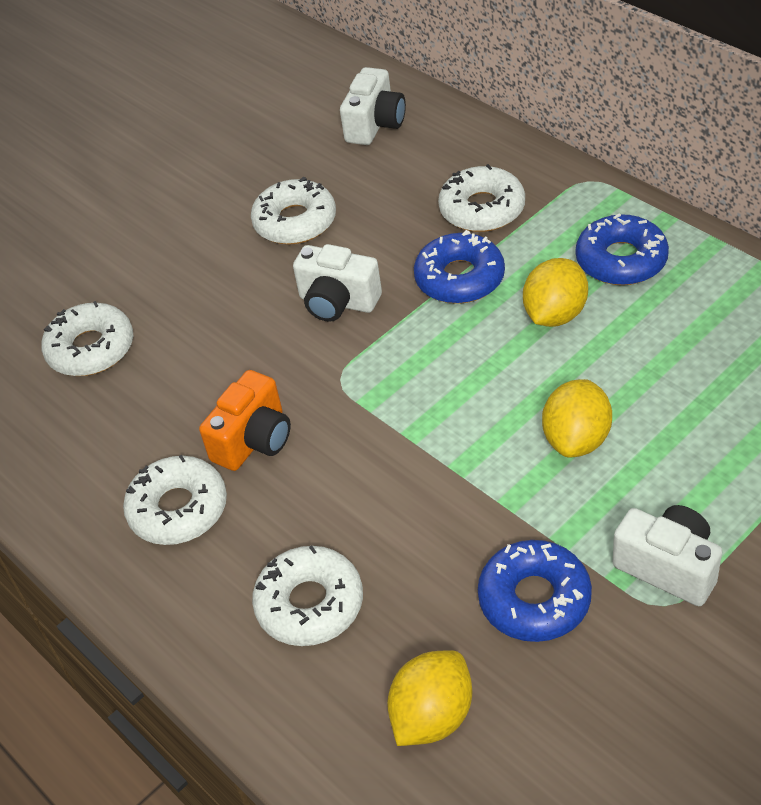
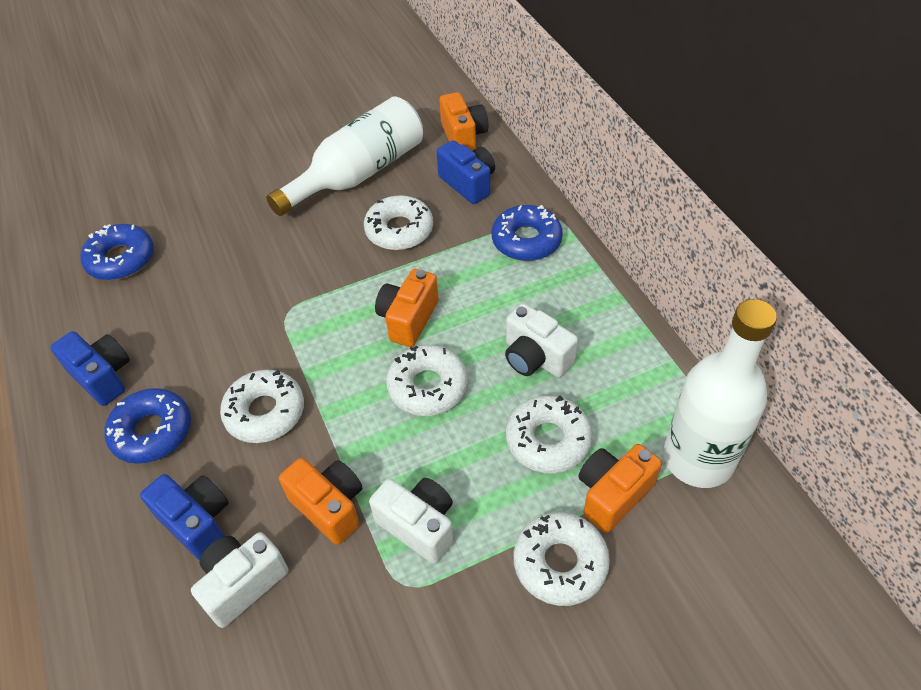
blue camera: none = 0 -> [50,331,130,406] [140,474,228,560] [436,140,495,204] = 3
orange camera: [199,370,291,471] = 1 -> [279,458,362,545] [375,269,439,347] [439,92,488,151] [578,444,662,533] = 4
white bottle: none = 0 -> [266,97,423,216] [663,299,777,488] = 2
yellow lemon: [387,650,472,746] [523,258,588,327] [542,379,612,458] = 3 -> none = 0

